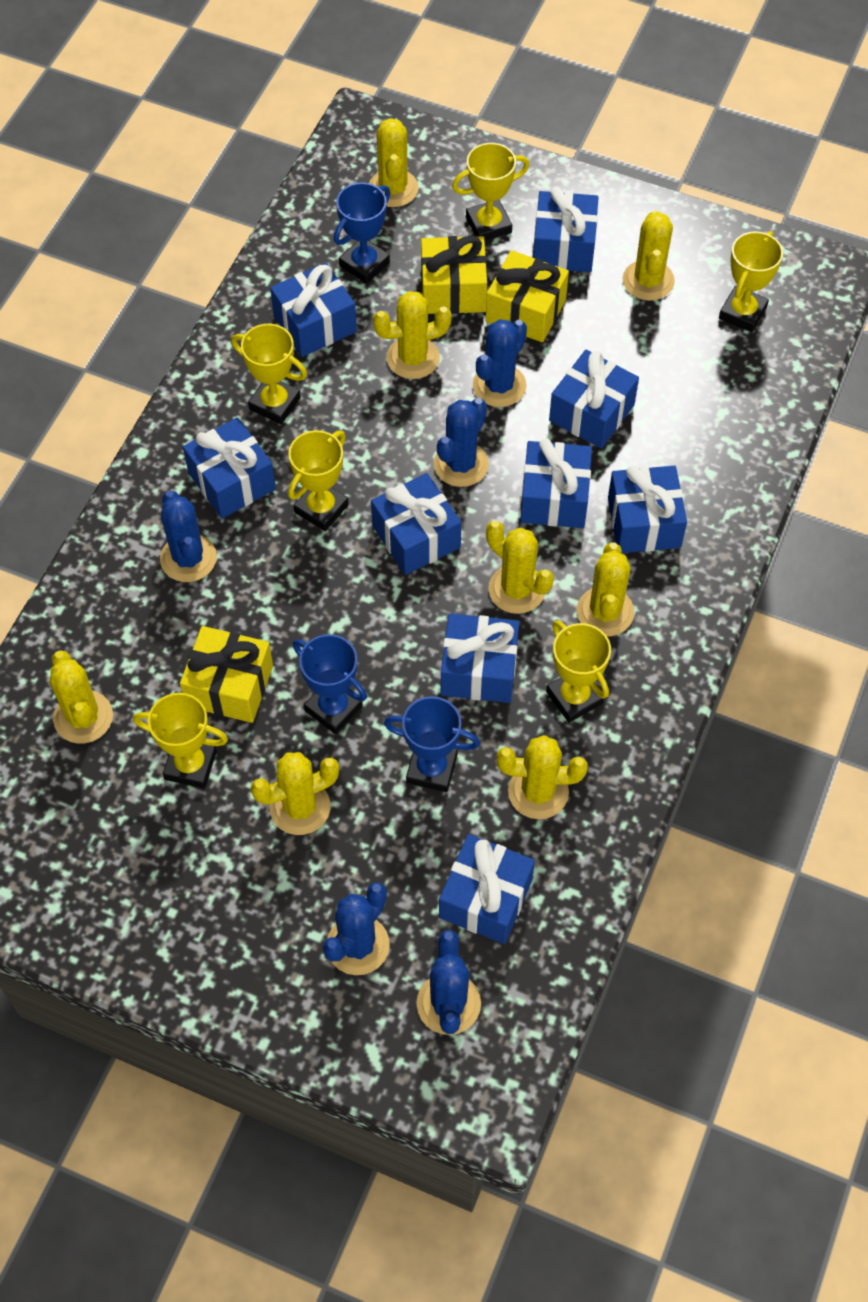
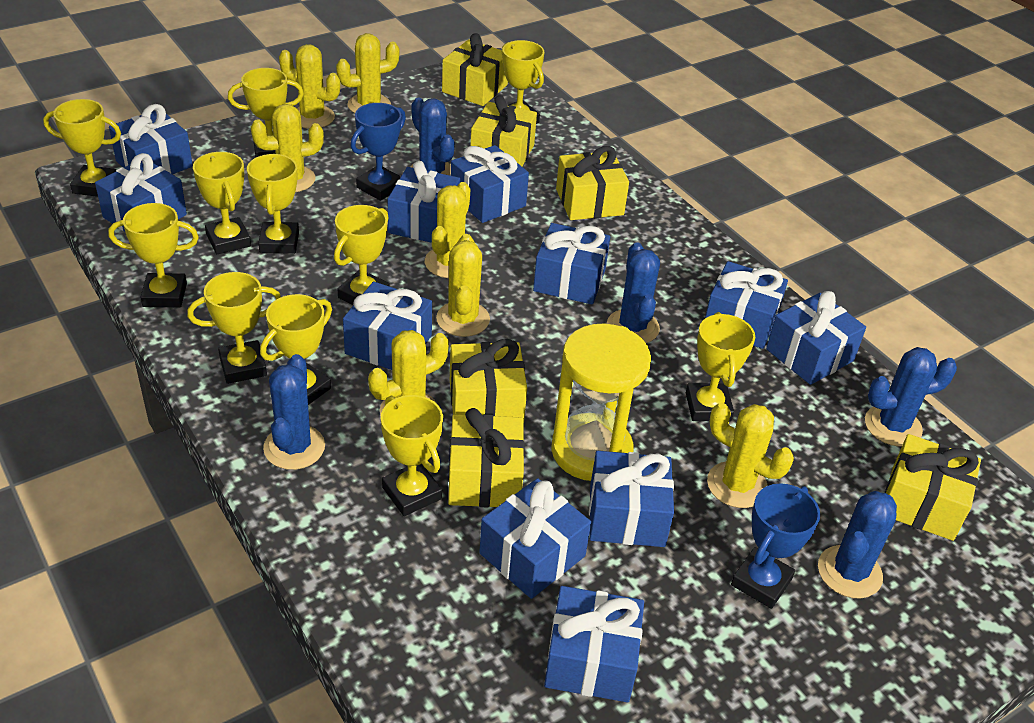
blue gift: [183,417,276,519] [270,262,357,357] [371,473,461,575] [439,834,535,944] [441,613,519,703] [520,438,592,528] [533,186,599,272] [549,350,639,449] [608,466,687,553] = 9 -> [95,153,187,231] [109,104,193,174] [343,281,432,370] [388,161,460,243] [451,145,529,223] [479,478,591,599] [533,223,610,305] [544,586,644,702] [589,451,674,547] [705,261,788,349] [766,291,866,385] = 11
blue trophy: [293,634,367,734] [333,182,390,284] [384,696,480,792] = 3 -> [351,103,406,201] [731,483,820,609] = 2
yellow cactus: [50,650,113,744] [251,752,339,835] [369,118,419,207] [373,291,452,379] [486,521,554,614] [497,735,588,819] [577,542,634,636] [623,210,675,301] = 8 -> [251,104,324,192] [279,44,340,129] [336,33,399,113] [368,330,449,416] [425,182,470,278] [436,234,490,337] [707,403,794,508] = 7
yellow gift: [180,626,273,723] [421,236,487,314] [486,250,569,342] = 3 -> [442,33,508,106] [448,408,525,507] [450,339,527,423] [470,95,537,167] [556,146,629,220] [885,434,981,541] = 6
yellow hourglass: none = 0 -> [551,323,651,481] = 1
yellow trophy: [133,693,228,788] [231,324,307,424] [288,430,349,531] [452,143,529,241] [546,620,611,723] [719,231,783,332] = 6 -> [43,99,121,197] [108,203,199,307] [187,272,281,384] [193,152,251,254] [228,68,304,158] [247,154,299,254] [260,294,332,405] [334,205,390,305] [381,395,443,516] [502,40,544,124] [686,312,755,421] = 11

